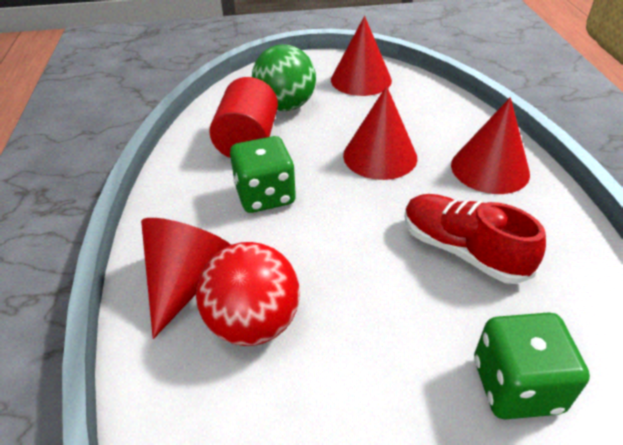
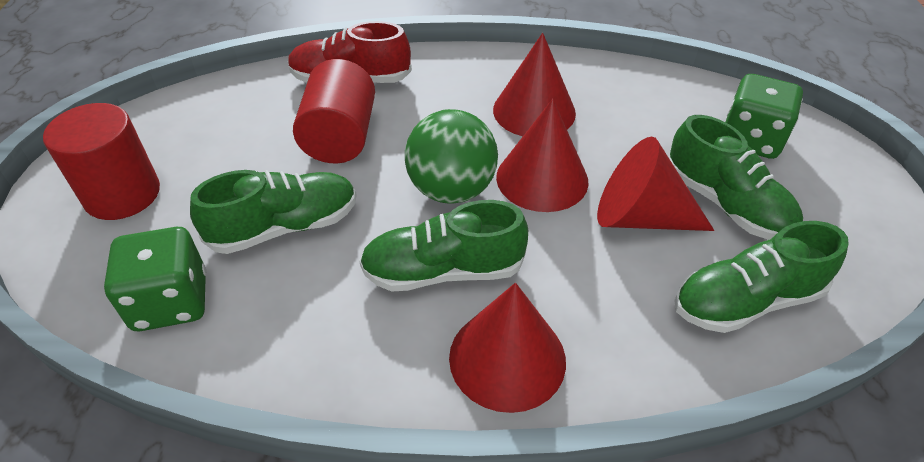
green shoe: none = 0 -> [190,170,357,254] [359,200,528,292] [669,115,803,240] [674,221,849,333] = 4
red ball: [196,242,300,346] = 1 -> none = 0
red cylinder: [209,77,278,158] = 1 -> [43,103,160,220] [293,59,375,163] = 2

